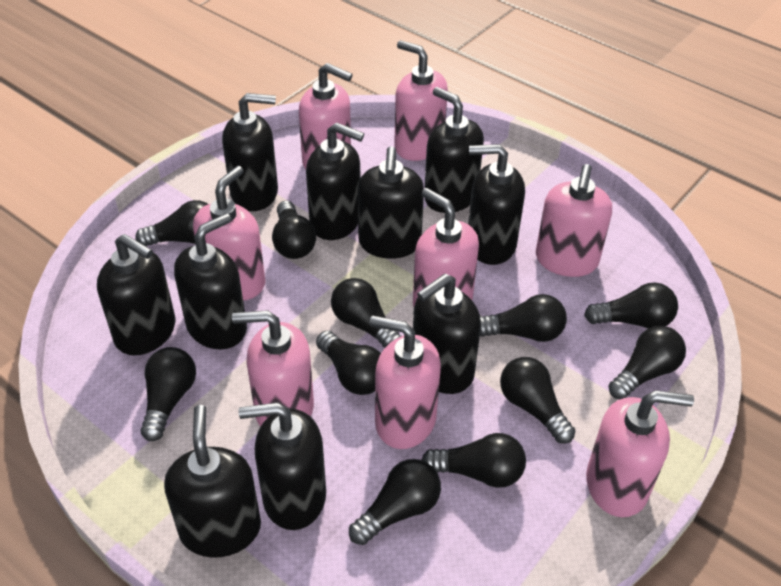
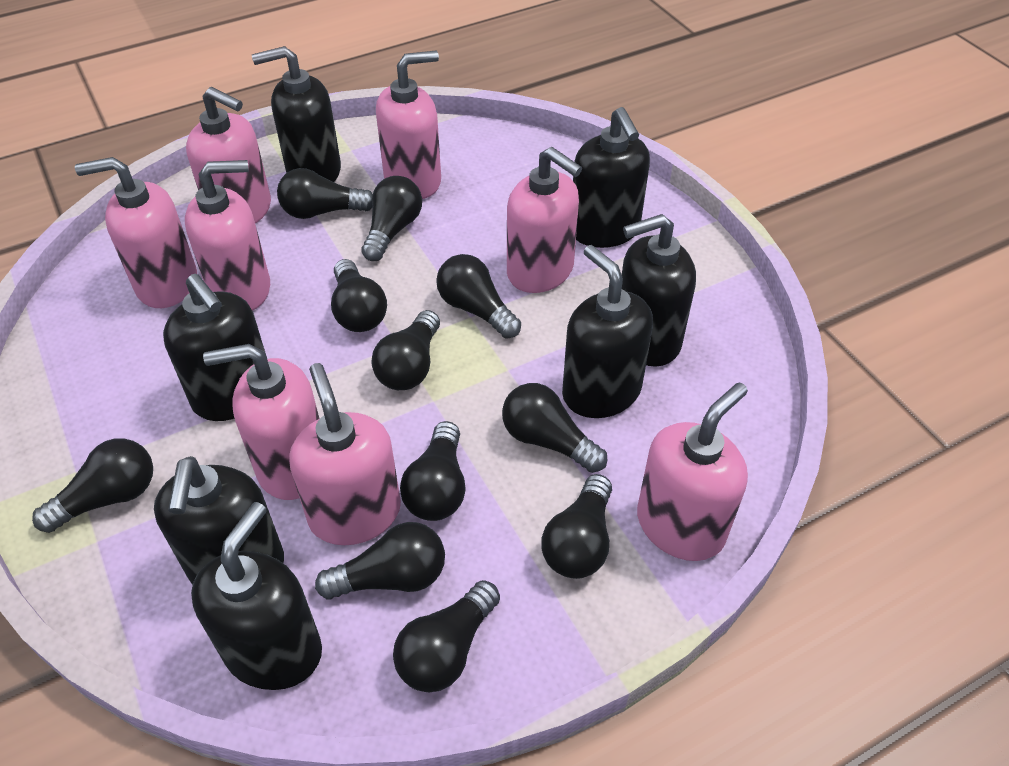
black soap dispenser: [97,234,175,355] [164,405,261,558] [174,213,247,349] [222,93,278,211] [239,402,326,530] [306,122,364,240] [358,146,424,259] [413,274,481,394] [425,87,484,213] [468,144,525,265] = 10 -> [154,456,284,584] [163,273,267,421] [191,502,322,690] [252,46,341,182] [562,245,653,418] [573,107,650,248] [622,214,696,367] = 7

